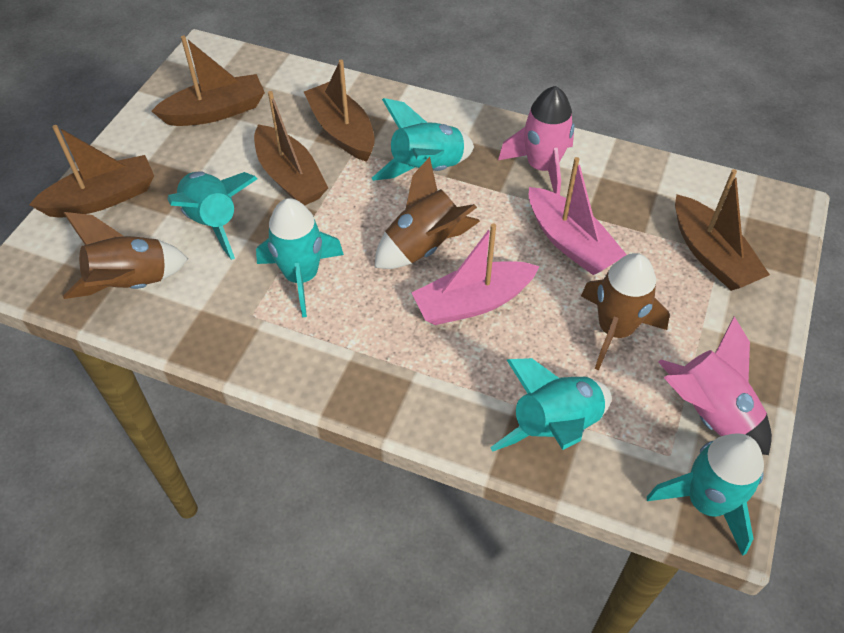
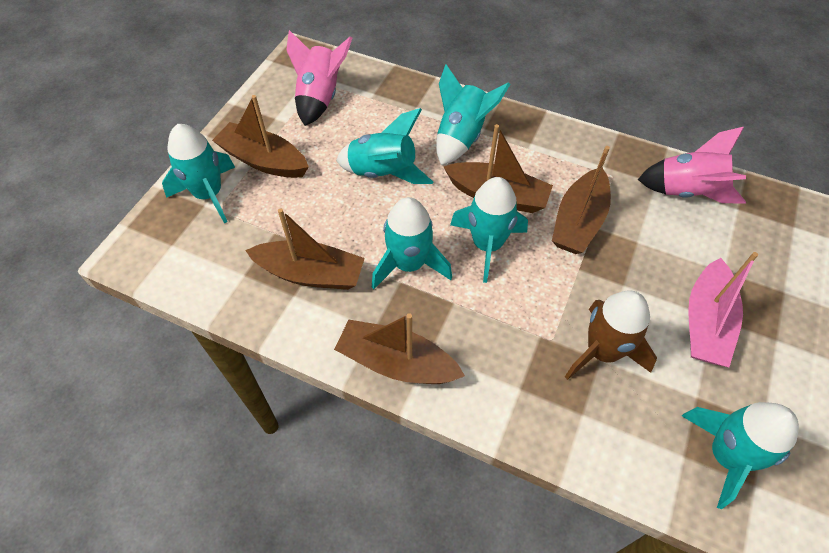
brown rocket: [63,212,188,299] [375,157,480,269] [581,253,670,370] = 3 -> [565,290,657,380] = 1
pink boat: [411,223,540,325] [529,157,627,275] = 2 -> [688,252,758,367] = 1
turquoise rocket: [167,171,258,260] [256,198,344,317] [372,98,474,181] [490,358,612,452] [647,433,764,556] = 5 -> [162,124,235,223] [336,108,433,184] [372,197,452,289] [436,64,510,165] [450,177,528,283] [682,402,799,509] = 6

